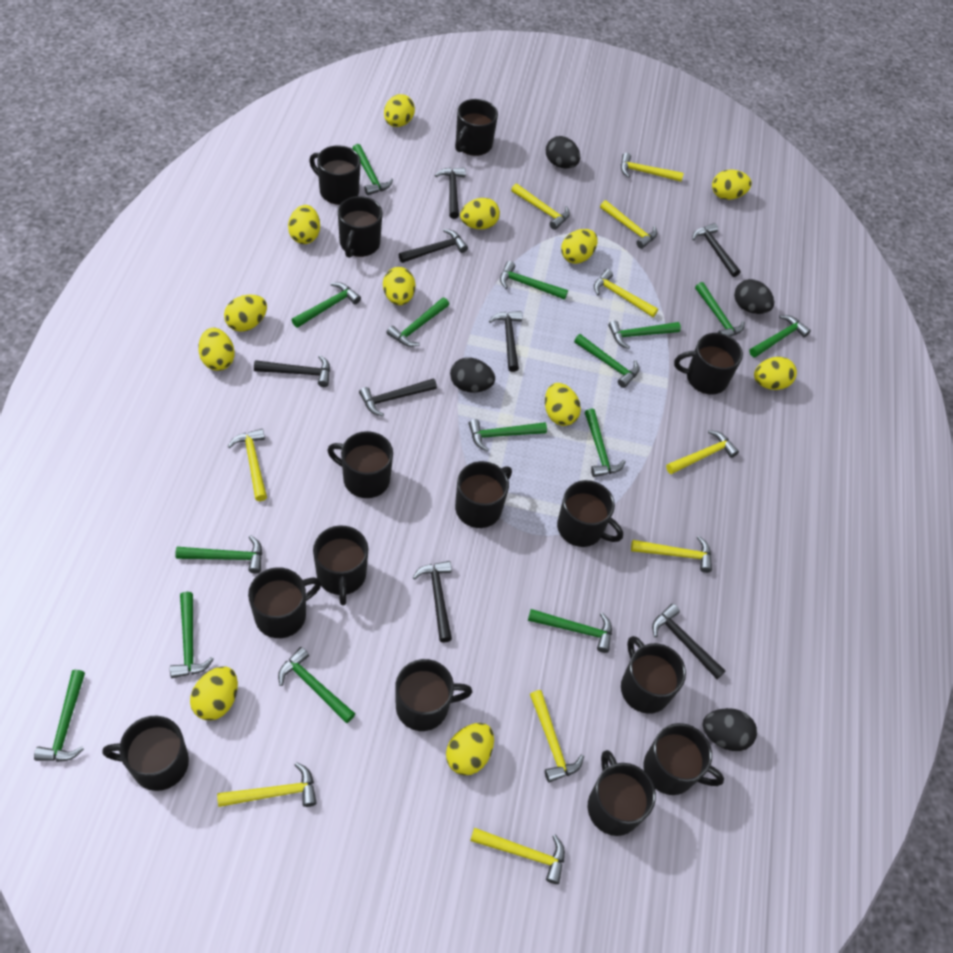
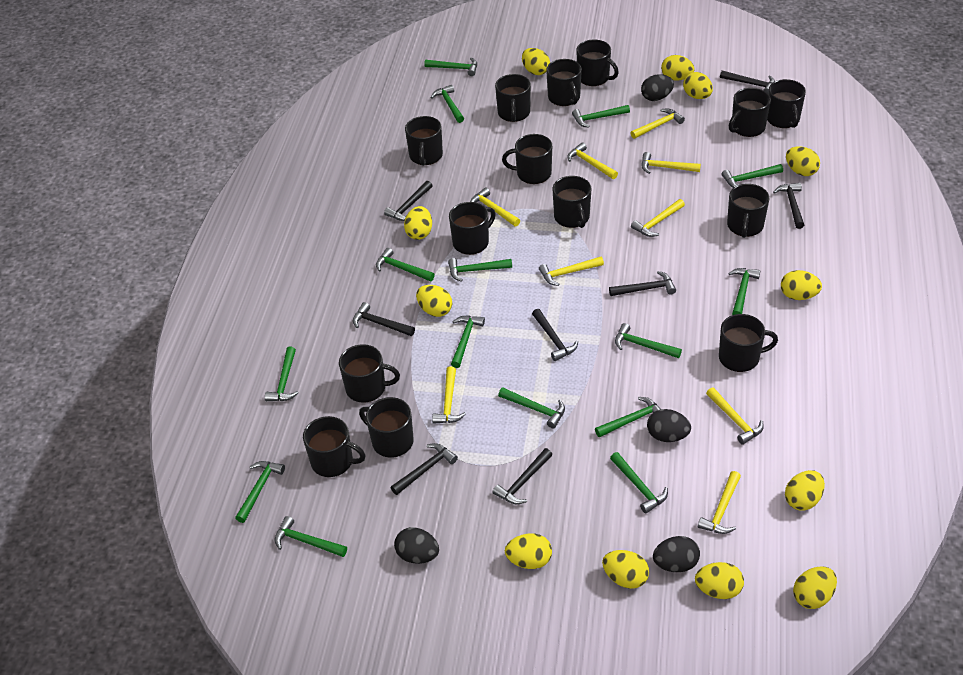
yellow hammer: [217,762,317,807] [228,429,267,501] [470,828,565,884] [511,184,570,230] [530,690,584,783] [594,269,658,317] [600,200,657,249] [621,153,684,182] [631,536,712,573] [666,430,739,474] = 10 -> [432,366,466,424] [470,188,520,227] [539,257,604,286] [567,142,618,179] [631,109,685,139] [631,199,685,237] [641,152,701,174] [698,471,741,534] [706,387,764,445] = 9

